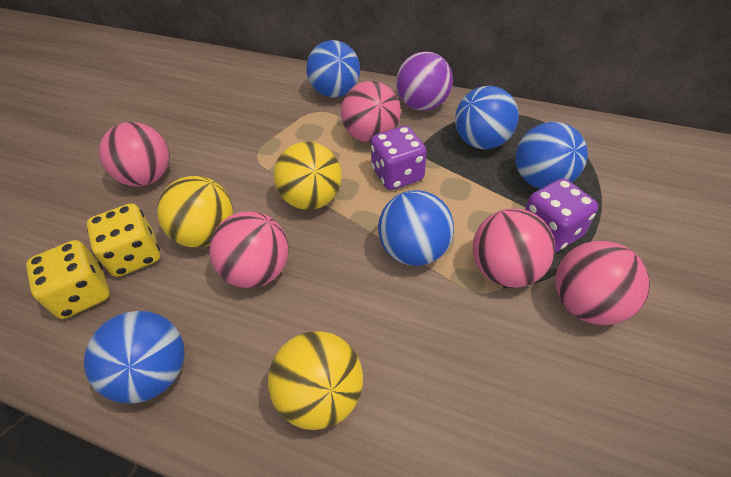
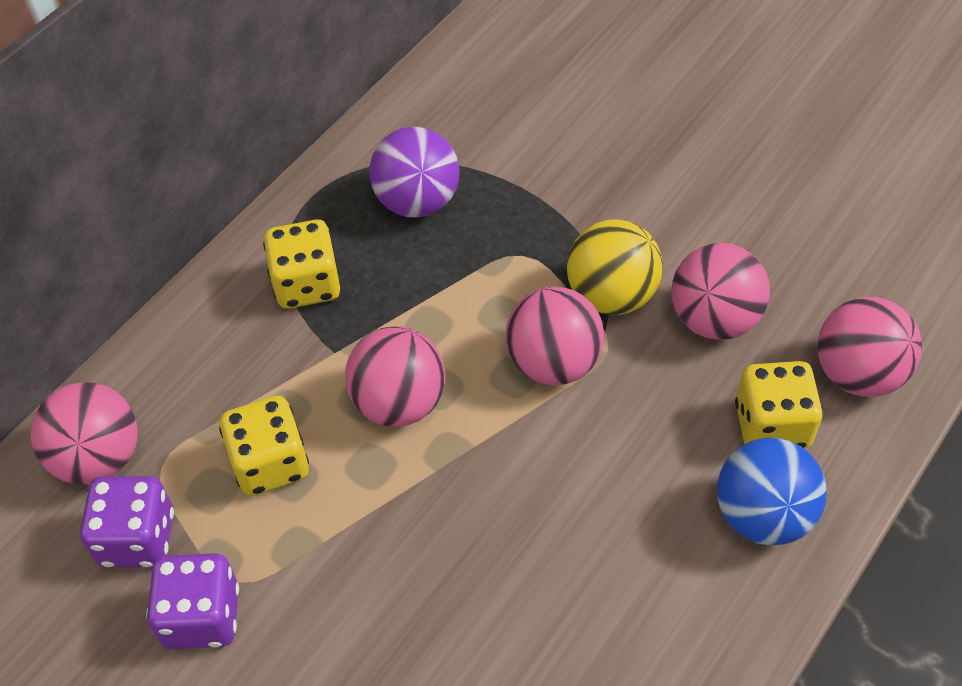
blue ball: [84,311,185,403] [306,40,360,98] [378,190,454,266] [455,86,519,149] [515,122,588,189] = 5 -> [717,437,826,545] = 1
yellow ball: [157,176,233,248] [268,331,363,430] [274,142,342,210] = 3 -> [567,219,663,315] = 1
yellow dice: [26,240,110,319] [87,203,160,277] = 2 -> [219,396,309,496] [263,220,341,309] [735,361,823,449] = 3

